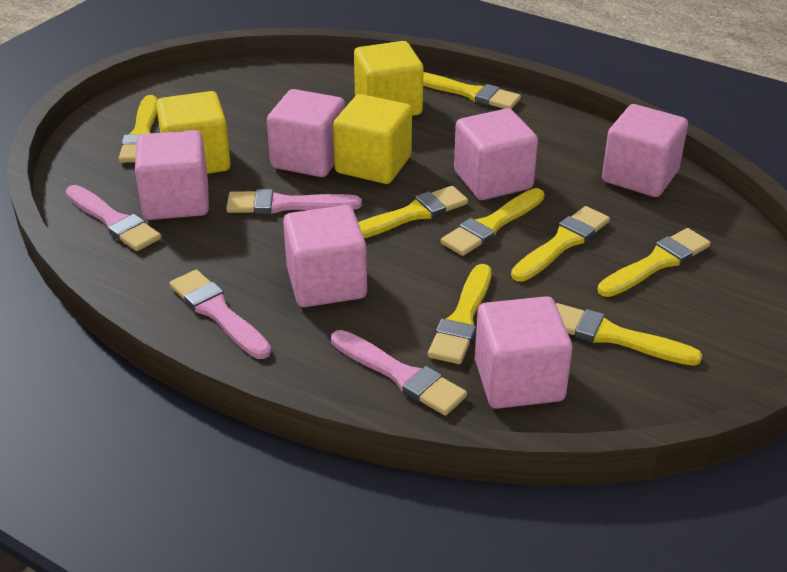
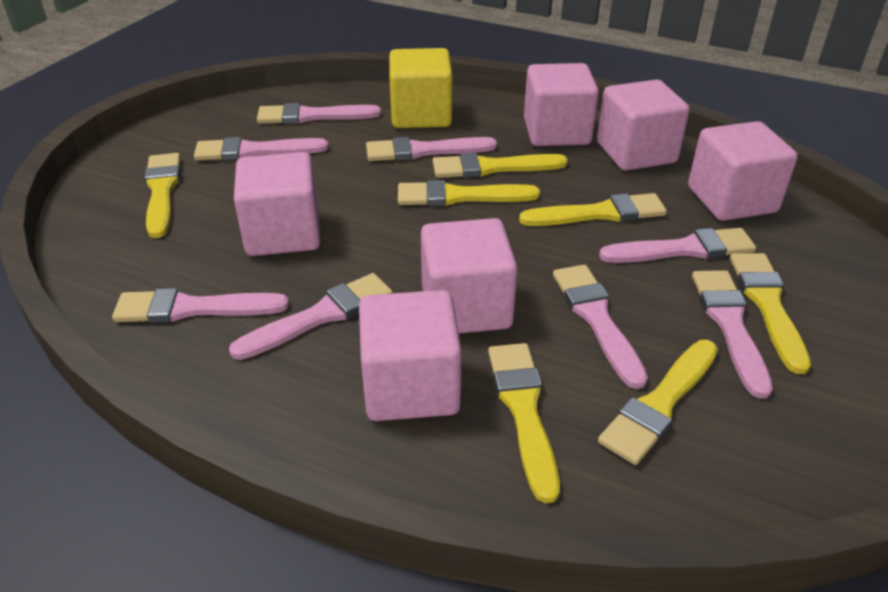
pink brush: [66,185,161,251] [169,270,271,359] [226,189,362,214] [331,330,467,415] = 4 -> [112,288,289,323] [194,137,329,161] [229,273,393,360] [257,103,381,124] [366,137,497,161] [553,265,648,389] [599,228,756,263] [692,270,773,398] = 8
yellow brush: [119,95,157,163] [358,186,468,238] [423,72,521,109] [428,264,491,364] [441,188,545,256] [511,206,610,282] [556,303,702,366] [598,228,711,297] = 8 -> [144,153,180,238] [398,180,540,206] [433,153,568,178] [488,343,560,503] [519,193,667,226] [598,340,718,465] [730,253,811,374] = 7
yellow cube: [156,91,231,174] [333,94,412,184] [354,41,423,116] = 3 -> [389,48,453,128] = 1

